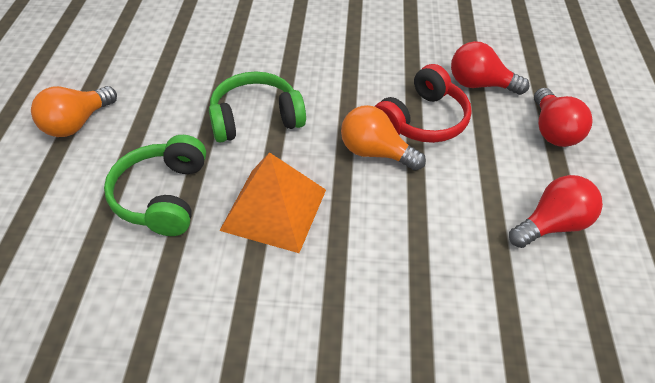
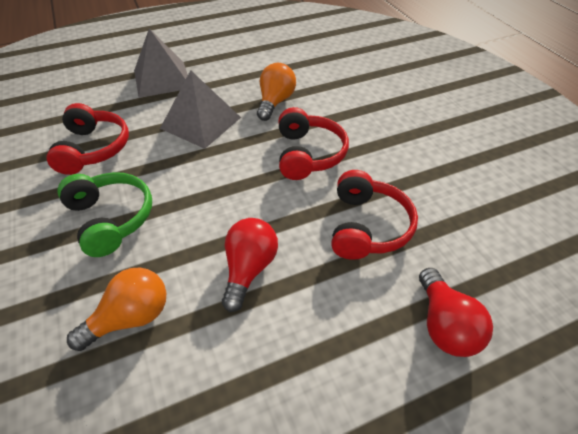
green headphones: [104,135,206,236] [209,72,306,143] = 2 -> [57,172,152,257] = 1
grey pyramid: none = 0 -> [134,28,188,98] [160,70,241,149] = 2
orange pyramid: [219,152,326,253] = 1 -> none = 0
red headphones: [374,64,472,143] = 1 -> [47,103,129,175] [278,107,349,180] [331,170,418,260] = 3
red light bulb: [451,41,529,95] [509,175,603,248] [534,88,593,147] = 3 -> [222,218,278,312] [419,268,493,357] = 2

